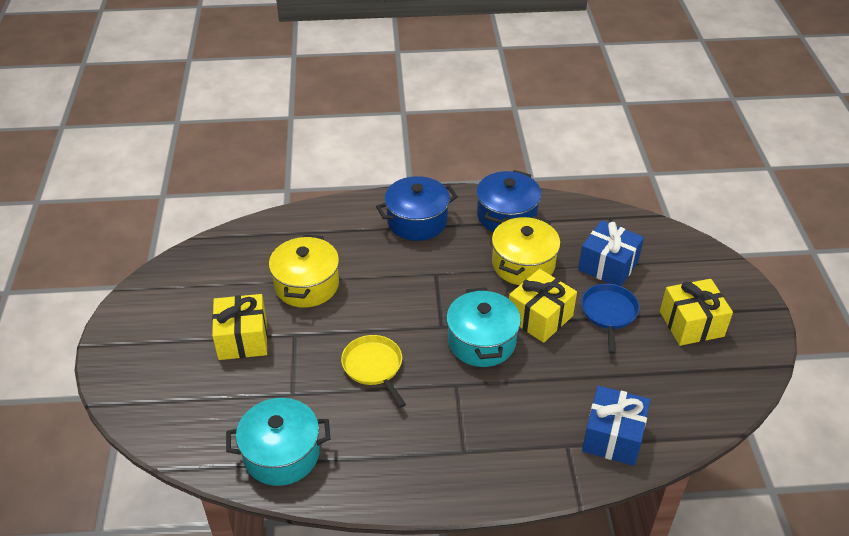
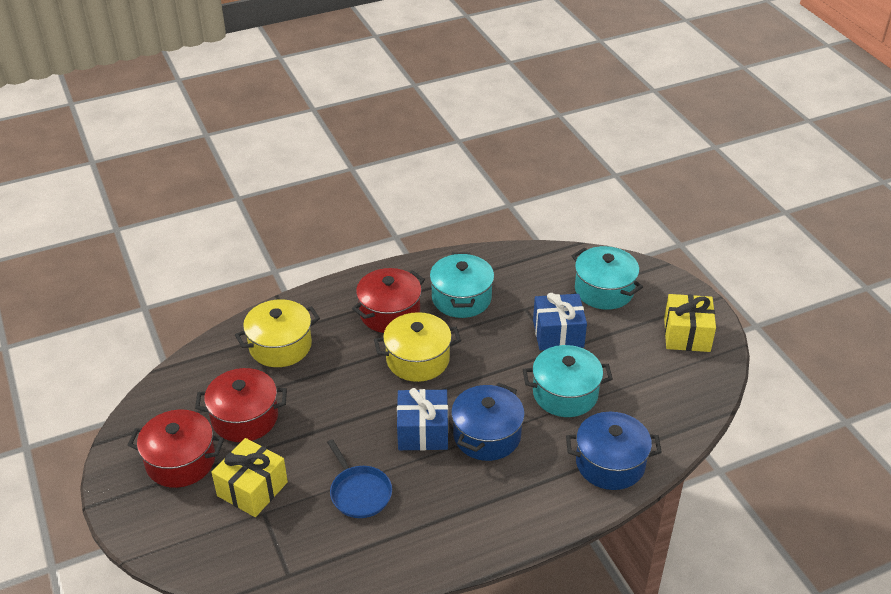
red pot: none = 0 -> [128,410,224,488] [195,368,287,442] [352,268,425,333] = 3
turquoise pot: [226,398,330,486] [446,288,521,367] = 2 -> [430,252,494,318] [523,345,613,417] [572,246,643,310] = 3
yellow gift: [212,294,267,360] [509,269,577,343] [660,279,733,346] = 3 -> [212,438,288,517] [664,294,716,352] = 2
yellow pan: [341,335,406,408] = 1 -> none = 0

